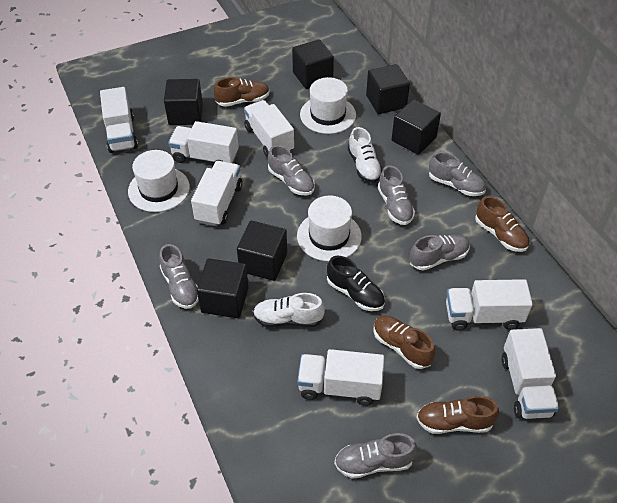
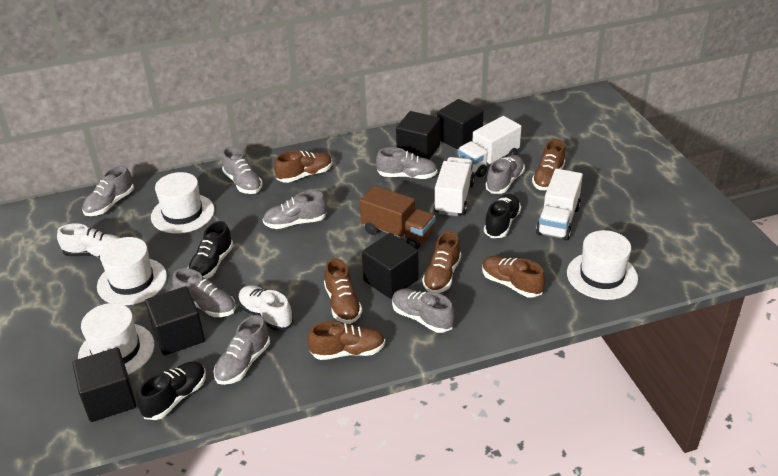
black cube: [164,79,203,125] [197,259,249,318] [237,221,287,281] [292,39,334,89] [366,64,410,114] [392,99,441,155] = 6 -> [73,347,136,422] [145,287,205,355] [362,233,419,299] [396,111,440,159] [437,99,484,149] = 5
black shoe: [327,256,385,311] = 1 -> [137,362,206,420] [188,221,233,279] [484,194,521,238] = 3
brown shoe: [214,77,270,107] [373,315,435,369] [416,396,499,434] [475,196,529,252] = 4 -> [274,151,332,183] [307,321,385,360] [324,258,362,324] [422,231,461,293] [482,256,545,298] [532,139,565,190] = 6
brown truck: none = 0 -> [360,186,435,249] = 1
grey shoe: [159,244,199,309] [268,145,315,195] [334,433,417,479] [378,165,415,225] [410,234,470,271] [429,152,486,196] = 6 -> [82,165,134,216] [172,268,236,317] [214,315,270,385] [222,147,263,194] [263,191,327,229] [376,147,438,179] [392,289,455,333] [485,155,525,194] = 8
white hat: [128,150,190,212] [297,196,361,261] [300,77,356,134] = 3 -> [78,303,154,375] [97,237,167,305] [151,172,214,234] [567,230,638,300] = 4
white truck: [100,87,138,153] [168,121,239,164] [191,161,243,226] [244,100,294,158] [297,349,384,406] [446,279,533,331] [502,328,559,419] = 7 -> [434,157,475,216] [457,116,522,177] [536,169,583,241] = 3

